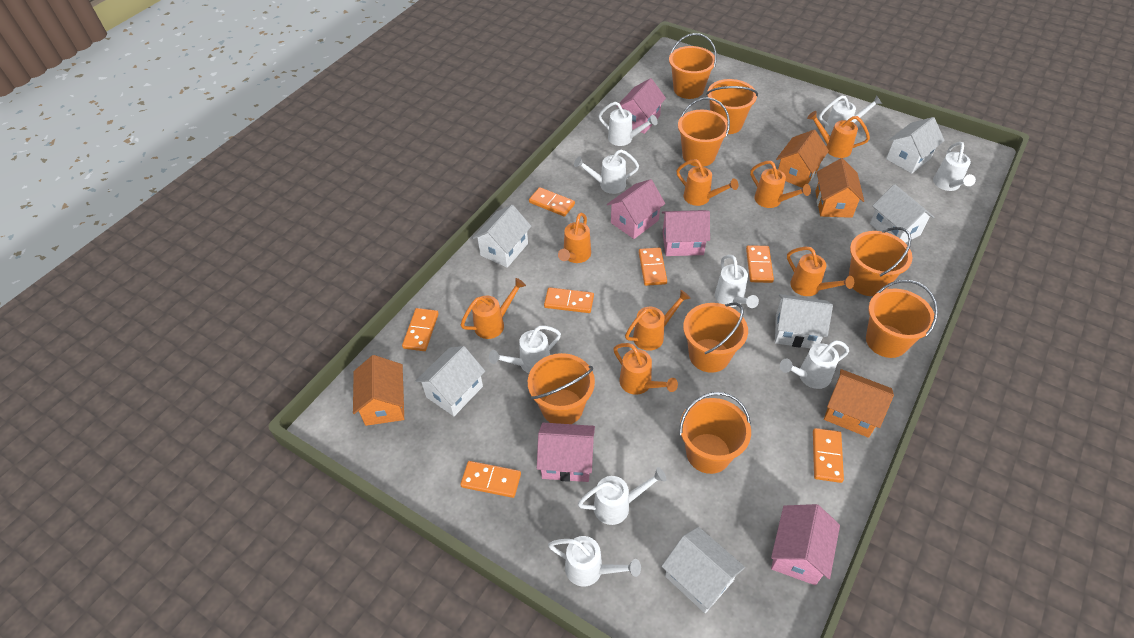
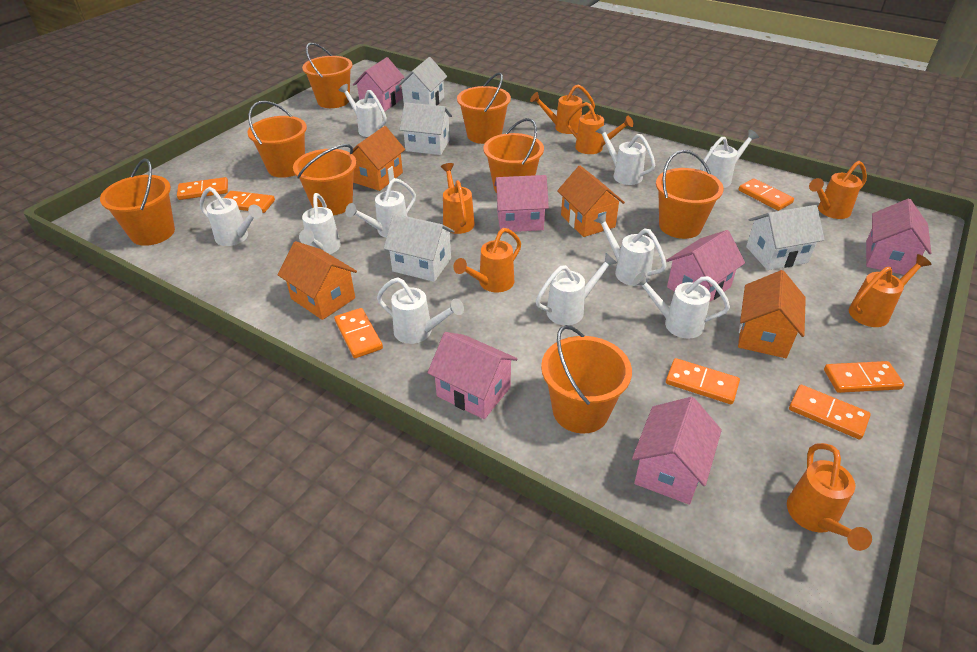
orange watering can: [461,278,526,339] [558,213,591,263] [613,343,678,395] [625,290,691,351] [676,159,738,206] [750,161,811,208] [787,247,854,296] [807,111,870,158] = 8 -> [441,163,475,234] [454,228,521,292] [530,84,595,134] [566,102,634,154] [787,443,872,551] [809,161,867,219] [849,254,931,327] = 7
pink house: [537,423,595,482] [607,179,665,239] [616,78,666,134] [662,210,710,256] [771,504,840,585] = 5 -> [353,57,405,112] [427,332,517,419] [494,175,549,232] [632,397,722,505] [666,230,745,302] [866,199,931,275] = 6
white house: [416,346,485,416] [473,205,531,268] [662,527,745,613] [775,294,833,348] [870,184,934,243] [886,117,945,174] = 6 -> [384,214,455,282] [397,57,447,105] [400,102,452,155] [746,205,825,270] = 4
white watering can: [489,326,561,373] [548,536,641,587] [574,149,639,194] [578,467,667,525] [598,102,658,146] [715,255,759,308] [780,340,849,389] [819,95,882,136] [933,142,976,191] = 9 -> [200,187,262,246] [299,193,341,254] [338,84,387,137] [345,178,416,238] [377,277,464,344] [536,253,617,325] [594,213,667,286] [596,125,655,185] [633,272,730,339] [700,130,759,188] = 10

